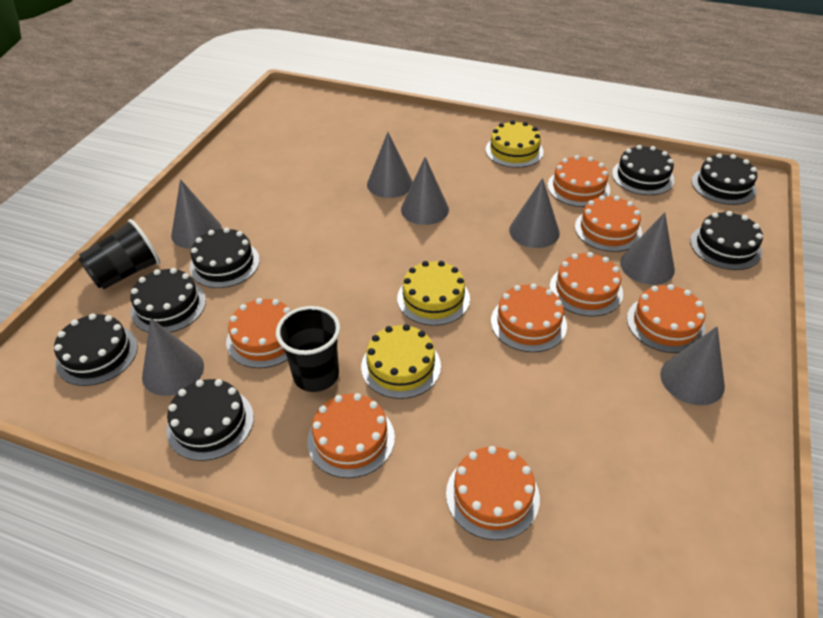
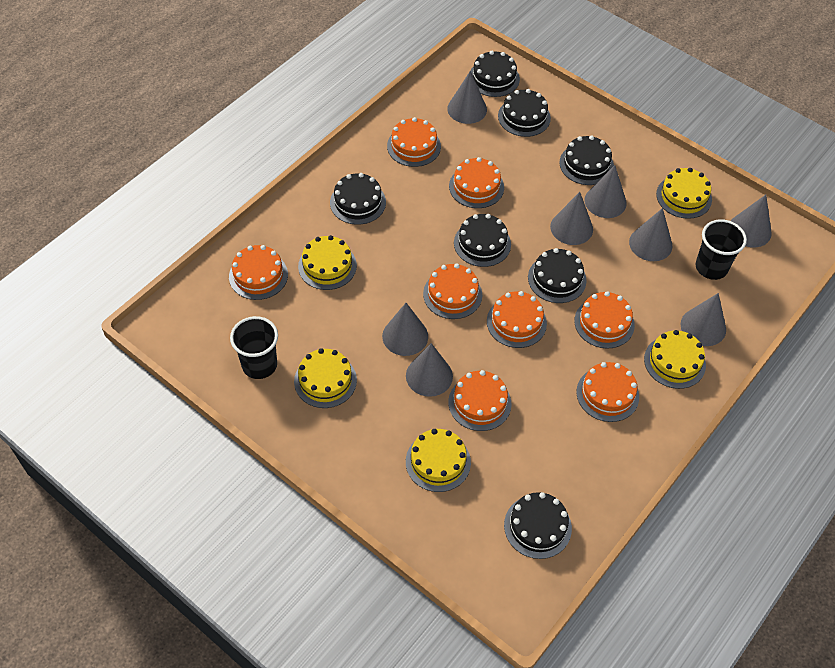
grey cone: [142,318,204,396] [171,179,222,249] [367,132,413,198] [401,157,449,225] [509,178,560,248] [620,212,675,285] [660,326,725,405] = 7 -> [382,303,428,356] [406,343,453,397] [447,71,487,124] [550,192,593,245] [584,165,627,218] [629,208,673,261] [681,293,726,346] [731,195,772,248] = 8
yellow cake: [361,324,441,399] [397,261,470,326] [486,120,544,168] = 3 -> [294,348,357,408] [298,235,357,290] [406,429,471,492] [644,330,706,389] [656,168,712,219] = 5

